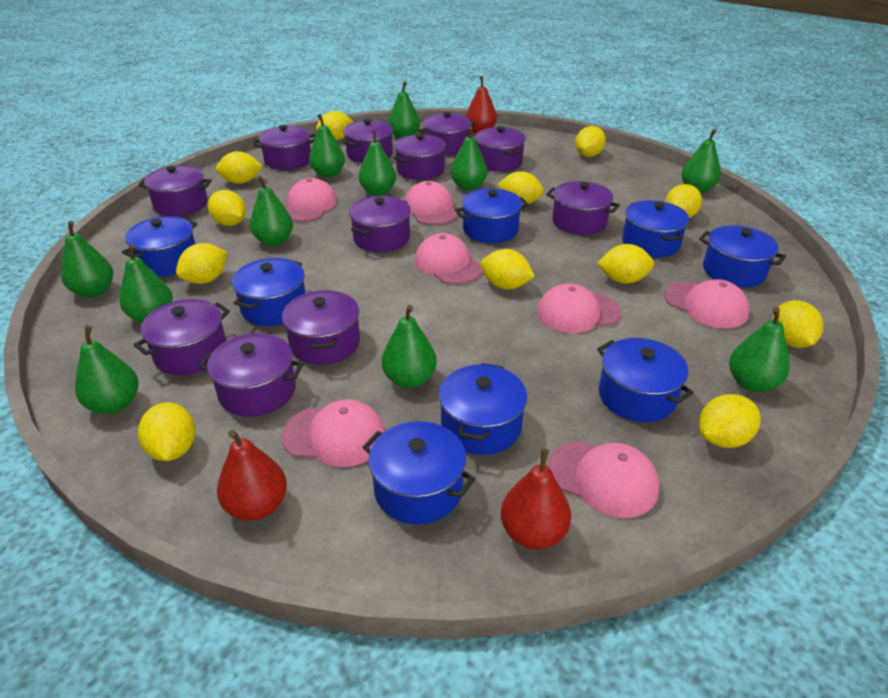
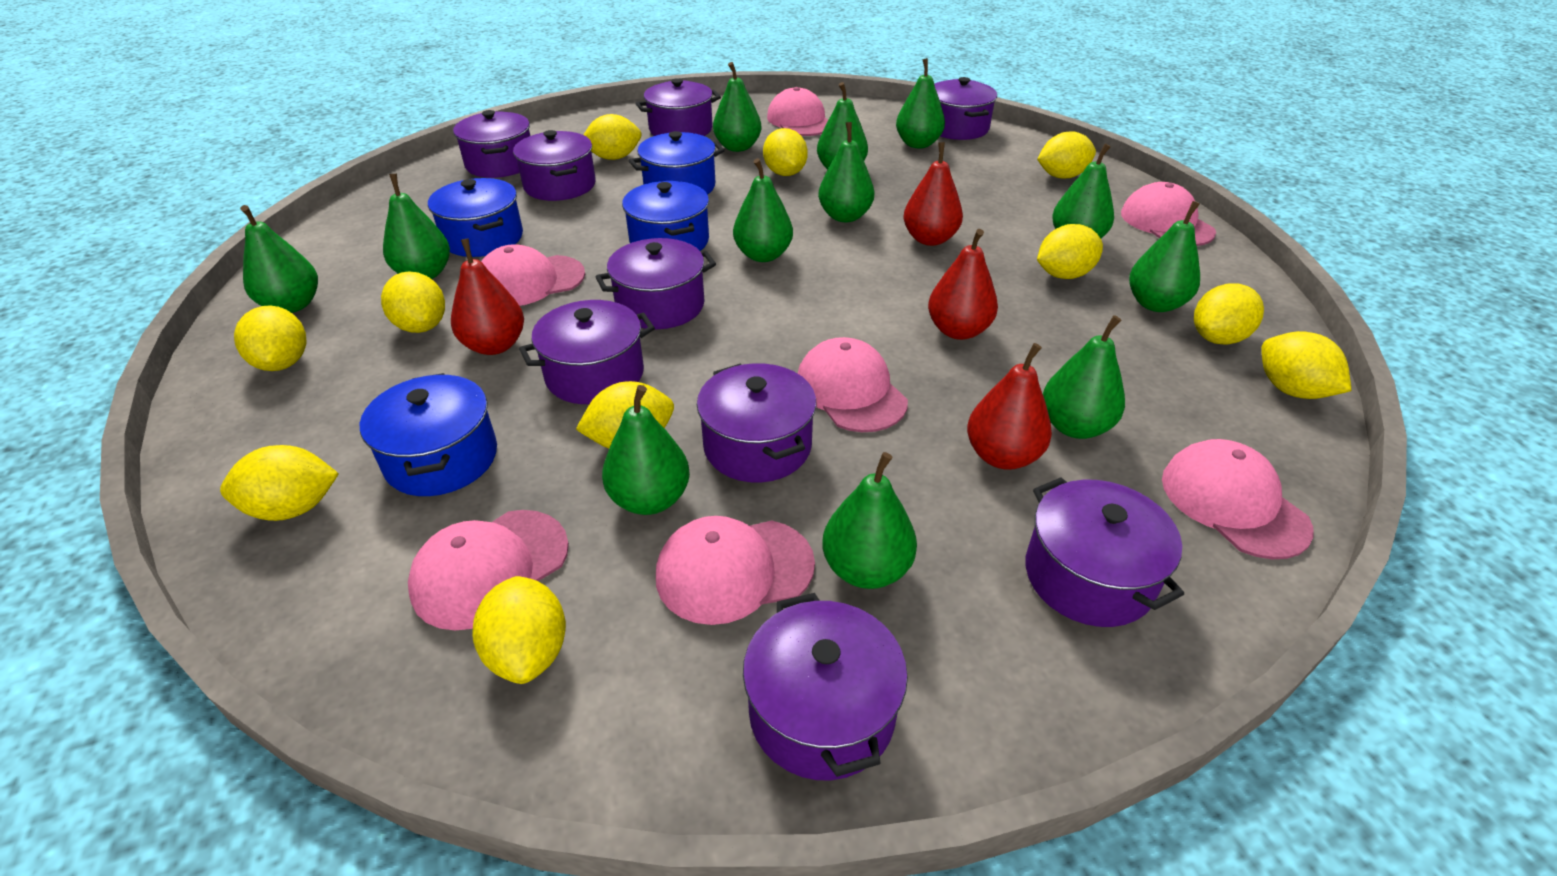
blue pot: [122,216,197,277] [232,258,306,326] [363,421,476,524] [439,363,527,455] [455,188,529,243] [597,338,694,422] [622,200,689,258] [699,225,786,287] = 8 -> [360,373,497,496] [428,178,523,257] [622,181,709,251] [629,131,725,195] = 4
green pear: [61,221,113,297] [75,325,139,414] [120,244,173,323] [250,175,293,246] [309,114,345,177] [359,130,396,196] [381,305,437,388] [388,81,420,139] [451,126,487,190] [681,129,721,193] [729,307,790,392] = 11 -> [240,205,318,313] [383,174,450,279] [602,385,690,515] [713,62,762,152] [733,158,793,262] [817,82,868,170] [818,122,874,222] [822,452,917,589] [896,58,945,148] [1043,315,1125,439] [1052,144,1114,238] [1129,201,1200,312] = 12
purple pot: [134,299,230,375] [138,165,212,216] [199,333,304,417] [254,125,316,170] [282,290,360,365] [343,119,393,163] [349,196,411,252] [394,134,446,180] [418,112,476,155] [475,126,526,172] [546,181,620,235] = 11 -> [453,110,530,178] [513,130,596,201] [519,300,655,404] [596,238,716,329] [635,78,721,136] [697,363,816,483] [743,593,908,780] [934,77,997,140] [1025,477,1184,627] = 9
red pear: [217,430,287,521] [466,76,497,133] [501,449,571,549] = 3 -> [451,238,524,355] [904,142,963,246] [928,229,998,340] [967,343,1052,470] = 4
yellow lemon: [138,402,195,461] [176,243,227,284] [208,190,246,226] [216,151,262,184] [316,111,354,140] [481,249,535,289] [497,171,544,205] [575,126,606,157] [597,244,654,284] [665,184,702,218] [699,394,761,448] [772,300,824,348] = 12 -> [220,445,339,521] [234,305,307,371] [381,271,445,333] [472,576,566,684] [576,381,674,448] [584,114,641,160] [763,128,808,176] [1037,131,1096,178] [1037,224,1103,279] [1194,283,1264,345] [1261,331,1352,399] = 11

